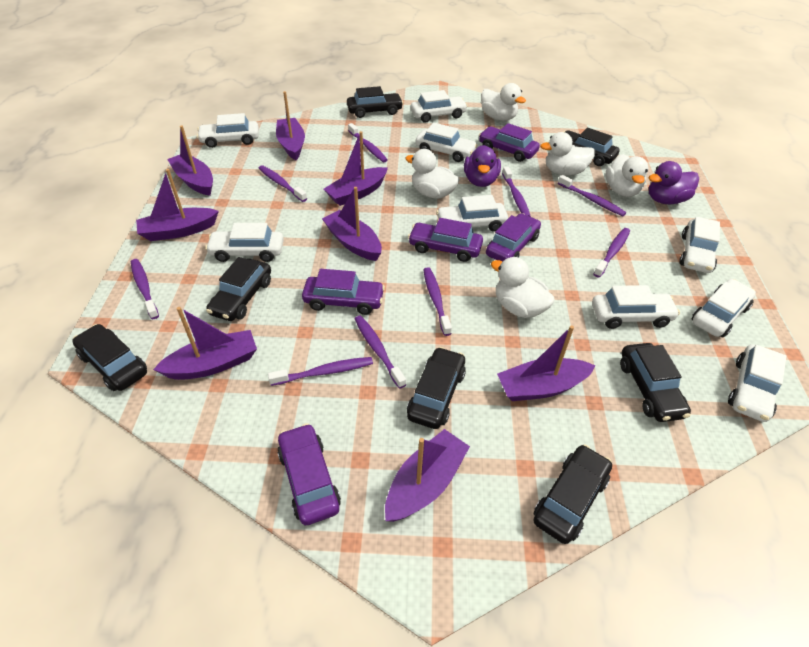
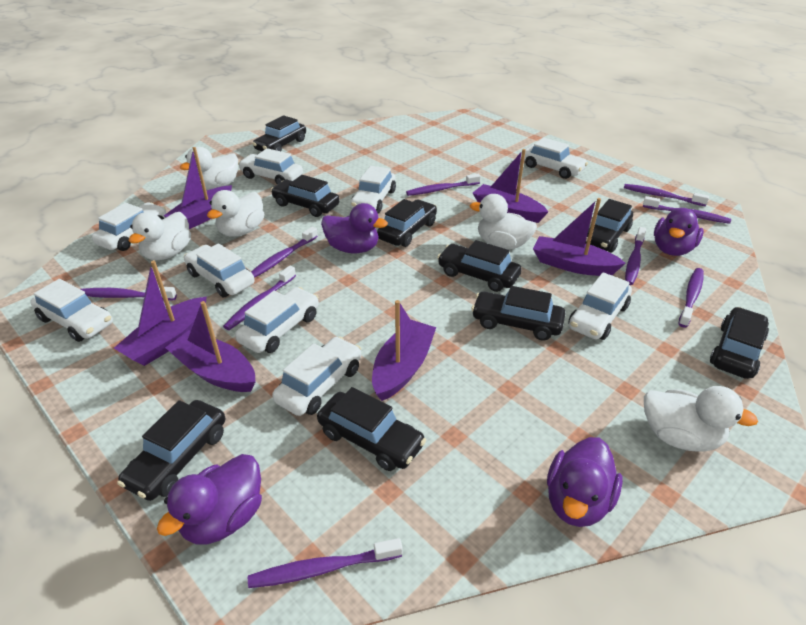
black car: [72,324,147,391] [206,257,271,321] [347,86,403,118] [407,347,466,429] [534,444,612,544] [564,128,620,166] [620,343,691,422] = 7 -> [117,400,225,501] [253,116,306,151] [271,175,340,217] [317,387,426,471] [377,199,437,247] [437,240,522,292] [471,286,566,341] [586,199,633,253] [710,307,769,379] = 9
purple boat: [136,169,219,241] [153,307,257,380] [167,125,213,196] [276,91,305,160] [322,187,382,261] [324,131,388,206] [385,429,470,522] [497,325,596,401] = 8 -> [114,260,207,366] [164,147,232,229] [165,301,256,392] [372,300,436,401] [473,149,548,223] [533,198,626,276] = 6
purple car: [277,423,341,525] [302,269,385,315] [408,218,483,262] [479,123,540,162] [486,213,541,261] = 5 -> none = 0
purple duck: [464,145,501,187] [648,161,699,204] = 2 -> [157,454,262,544] [321,203,388,253] [547,437,623,527] [654,208,704,256] = 4

